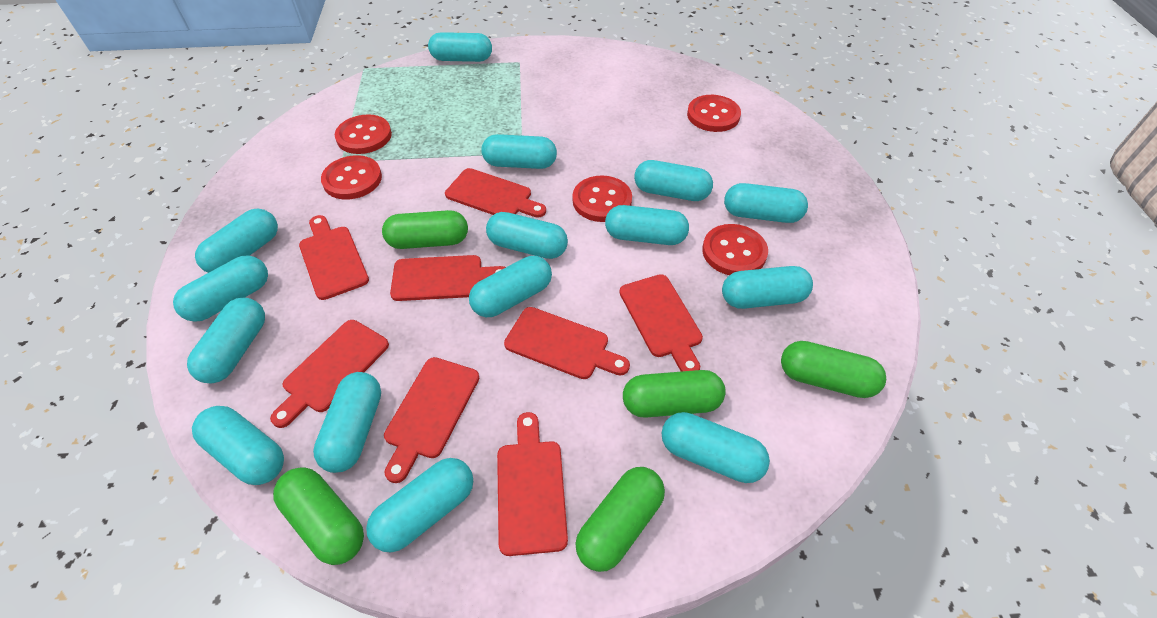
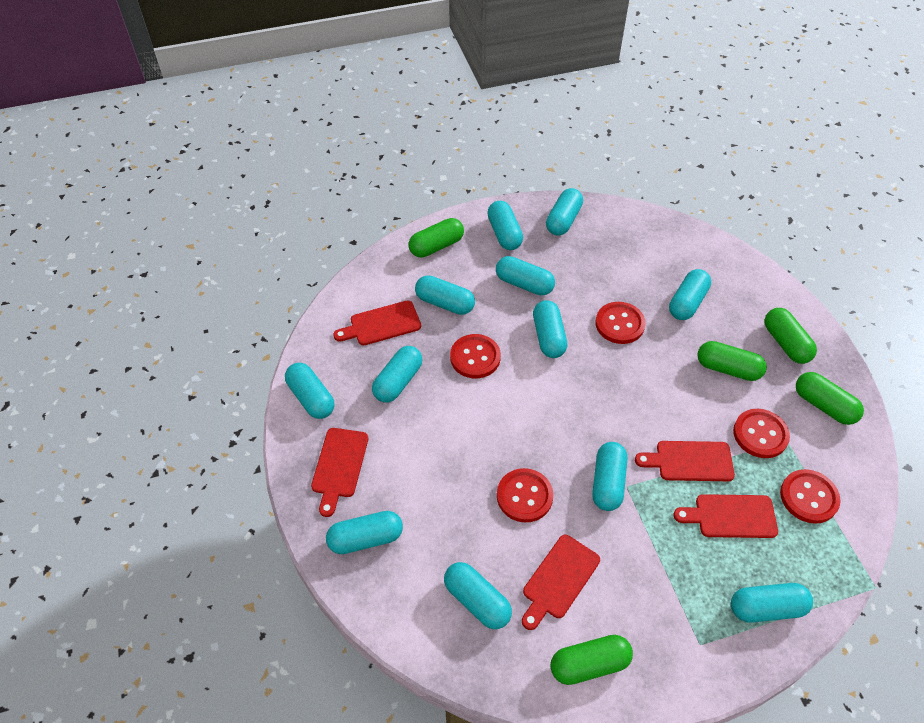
red cutting board: [270,320,389,428] [299,215,369,300] [384,357,479,483] [390,255,506,301] [445,168,546,218] [497,412,568,556] [504,307,630,379] [619,274,703,371] = 8 -> [311,428,368,517] [333,300,421,346] [522,535,600,630] [635,441,735,481] [674,494,778,538] = 5
turquoise capsule: [173,255,268,322] [187,297,265,383] [192,406,284,485] [195,209,278,273] [313,372,381,473] [366,458,473,552] [428,32,492,62] [469,256,552,317] [481,134,557,169] [486,212,568,259] [605,205,689,245] [634,160,713,201] [662,412,770,483] [722,266,813,309] [724,183,808,223] = 15 -> [285,363,334,419] [326,511,403,554] [372,346,422,403] [415,275,475,315] [444,562,512,629] [487,201,523,250] [496,256,555,295] [533,300,567,358] [546,188,583,236] [592,442,627,511] [669,269,711,320] [731,583,813,623] = 12

